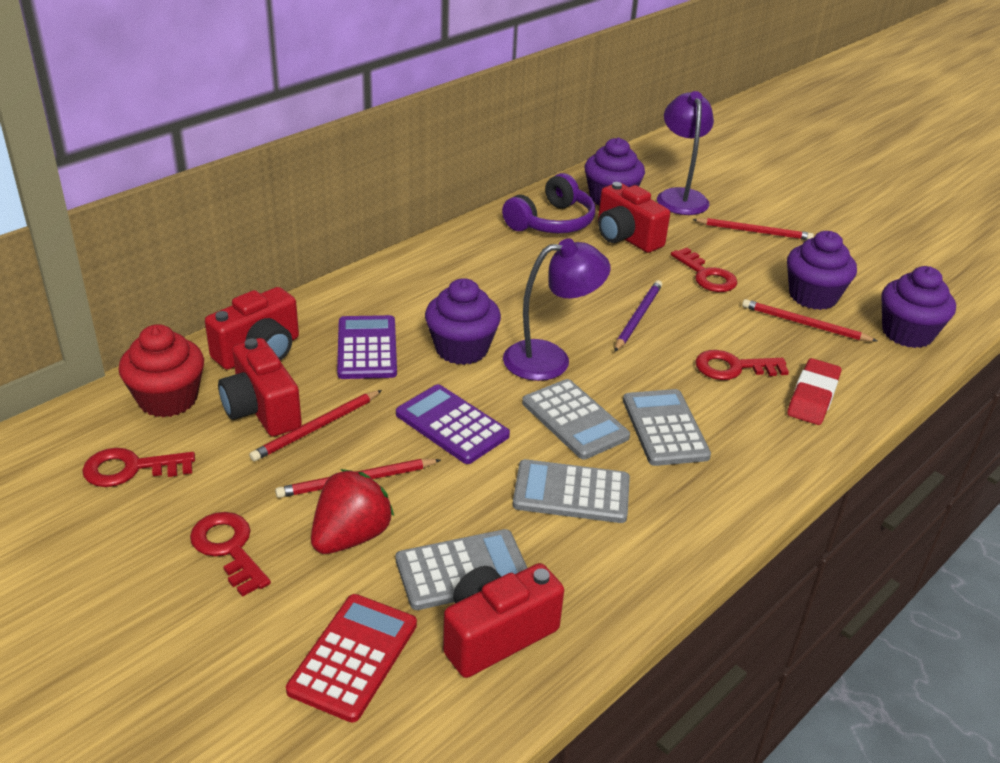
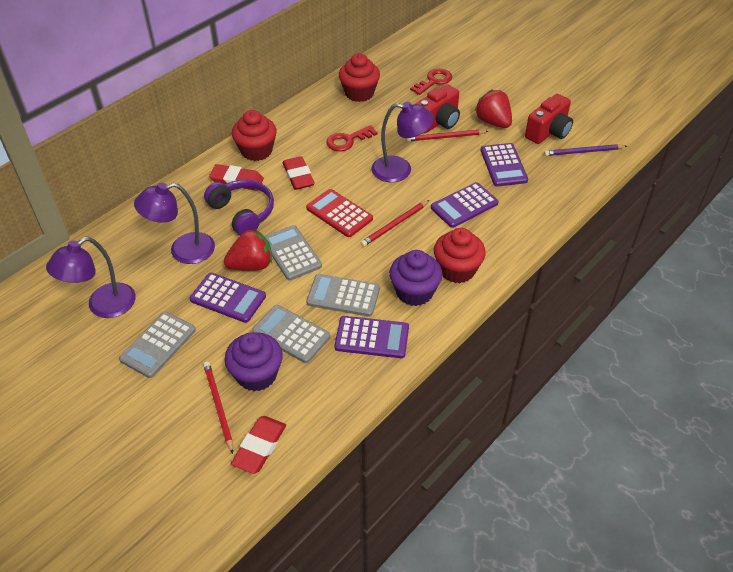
purple calculator: [337,315,397,379] [396,384,510,464] = 2 -> [190,273,266,323] [334,316,409,358] [431,182,499,228] [480,143,528,186] = 4
purple cupcake: [425,278,501,365] [584,138,645,206] [787,231,857,310] [881,266,956,348] = 4 -> [224,332,283,391] [389,250,443,306] = 2
purple lamp: [503,238,611,381] [657,91,714,215] = 2 -> [46,237,136,318] [134,183,215,264] [372,102,434,182] = 3
red camera: [205,287,299,370] [218,338,302,437] [443,563,564,678] [598,182,670,253] = 4 -> [415,84,460,133] [525,94,573,144] = 2
red cupcake: [119,324,204,417] = 1 -> [232,110,277,161] [339,53,380,102] [434,228,486,283] = 3
red eraser: [787,358,841,425] = 1 -> [209,164,264,191] [231,416,286,474] [283,156,315,190] = 3
red key: [82,448,195,487] [190,512,271,597] [671,248,737,292] [695,350,789,380] = 4 -> [326,125,377,151] [410,69,452,95] = 2
red pencil: [249,390,382,461] [275,459,441,498] [692,218,814,240] [742,299,877,342] = 4 -> [203,362,233,454] [361,200,429,247] [406,130,489,141] = 3
red strawberry: [311,469,394,554] = 1 -> [224,229,272,271] [475,90,512,128] = 2

